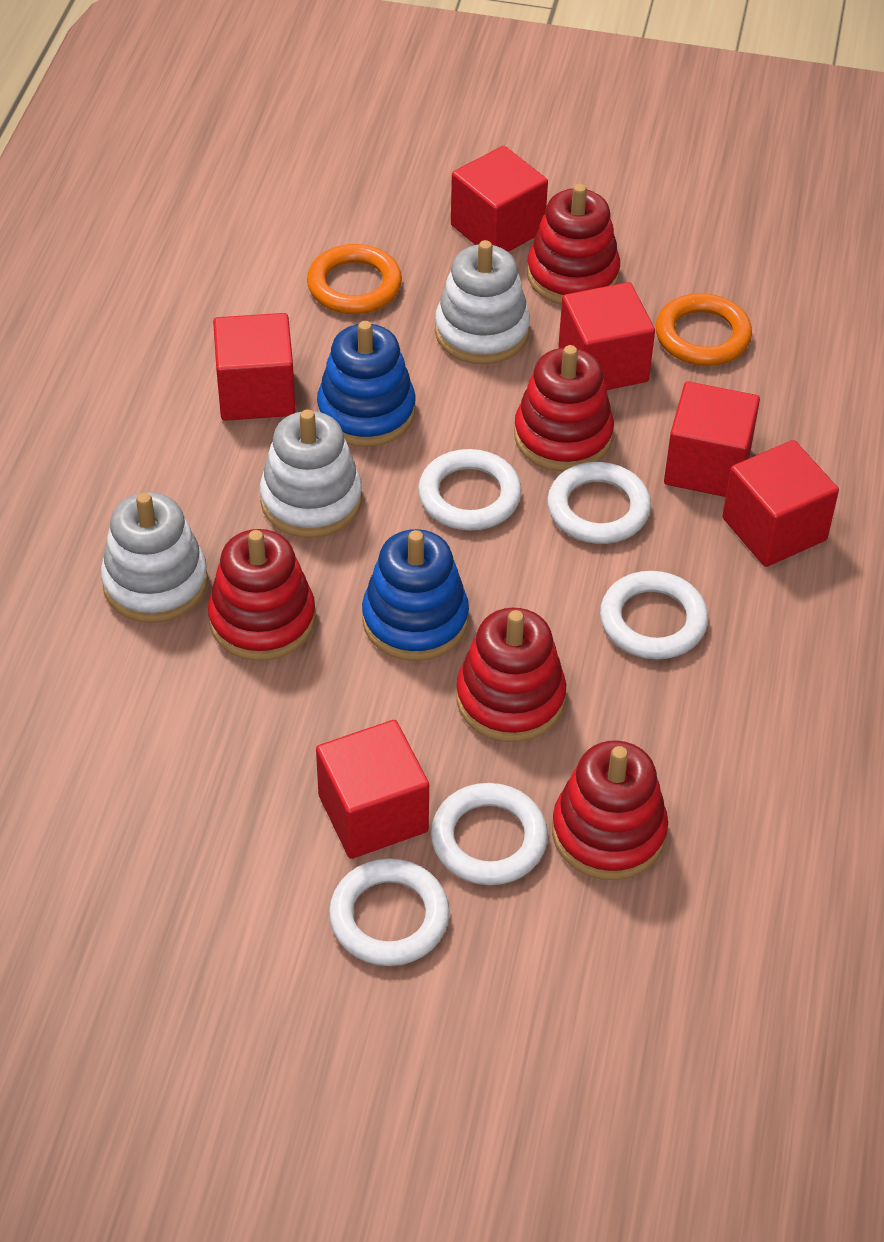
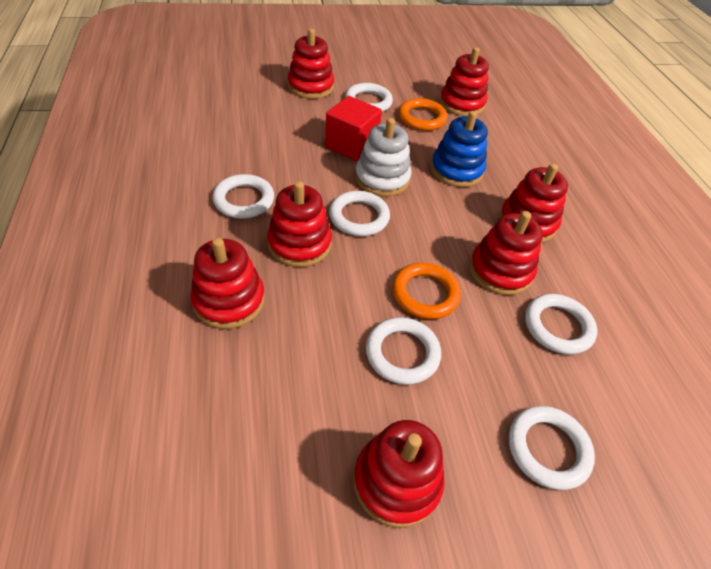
blue stacking toy: [317,321,416,447] [362,529,469,661] = 2 -> [431,111,488,187] = 1
red cube: [213,313,296,421] [316,720,429,859] [451,146,548,252] [558,282,655,390] [664,381,760,497] [722,440,839,567] = 6 -> [325,96,382,161] = 1
red stacking toy: [208,529,315,661] [456,608,566,742] [514,345,614,471] [527,184,620,305] [552,740,668,880] = 5 -> [190,238,265,329] [267,181,332,267] [288,28,334,99] [354,420,445,528] [440,47,489,116] [470,211,543,295] [499,163,568,243] = 7
white ring: [329,858,450,966] [418,449,522,531] [431,783,548,885] [547,462,651,544] [600,571,708,659] = 5 -> [213,174,274,218] [329,191,390,236] [345,83,393,112] [366,317,441,385] [509,406,595,490] [525,294,597,355] = 6
white stacking toy: [101,492,208,623] [260,410,362,538] [435,240,530,364] = 3 -> [355,118,412,197] = 1

